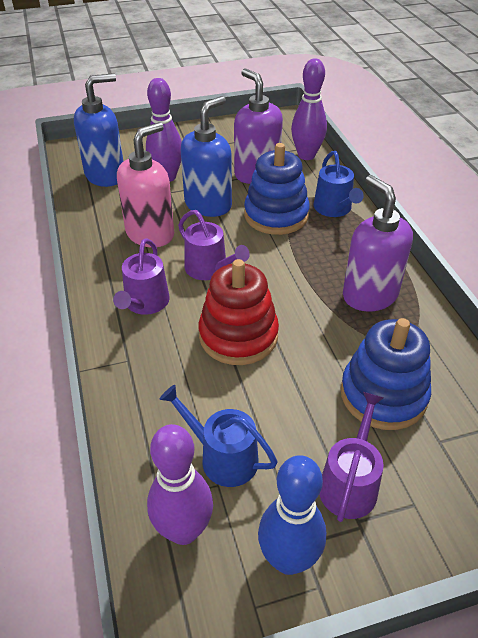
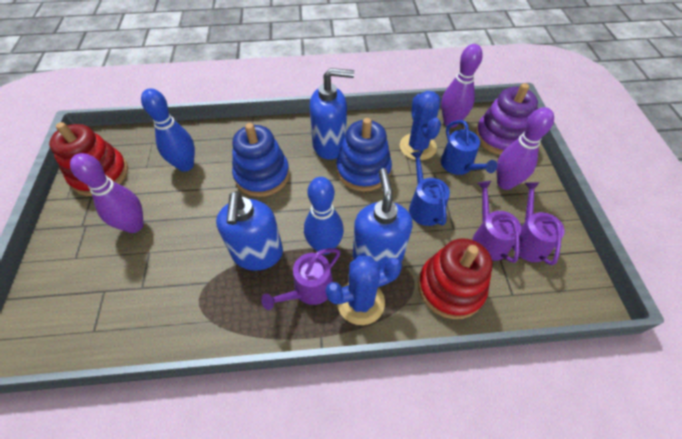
blue bowling pin: [258,455,326,575] = 1 -> [141,88,195,172] [304,177,344,255] = 2
blue cactus: none = 0 -> [325,256,402,325] [400,91,441,160] = 2
blue soap dispenser: [74,73,124,187] [181,96,232,217] = 2 -> [216,191,283,271] [309,68,354,160] [353,168,413,270] = 3
pink soap dispenser: [117,122,174,247] = 1 -> none = 0
purple soap dispenser: [234,68,283,184] [343,175,413,311] = 2 -> none = 0
purple stacking toy: none = 0 -> [475,83,538,155] = 1
red stacking toy: [198,259,279,365] = 1 -> [49,122,128,196] [418,238,493,319] = 2

